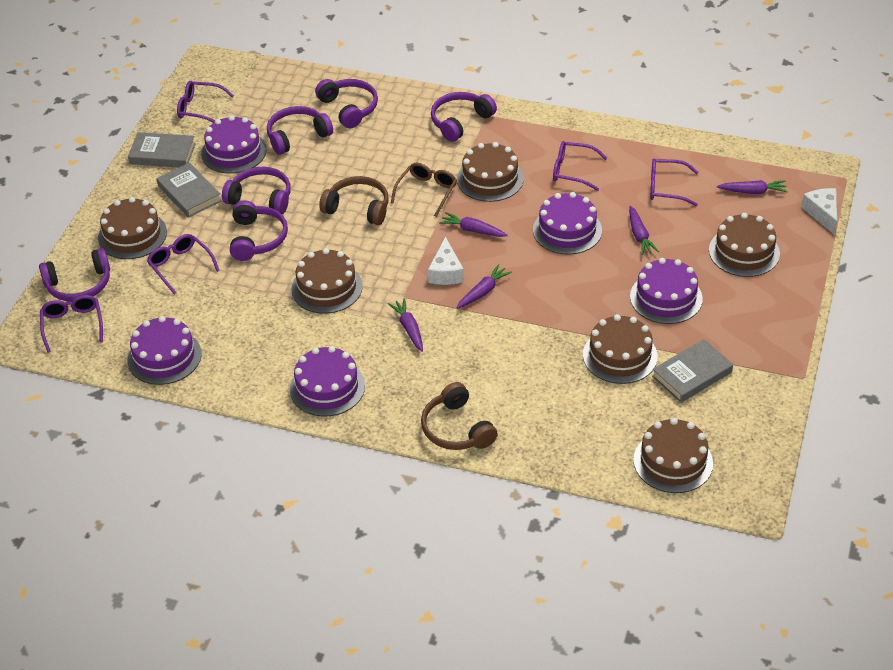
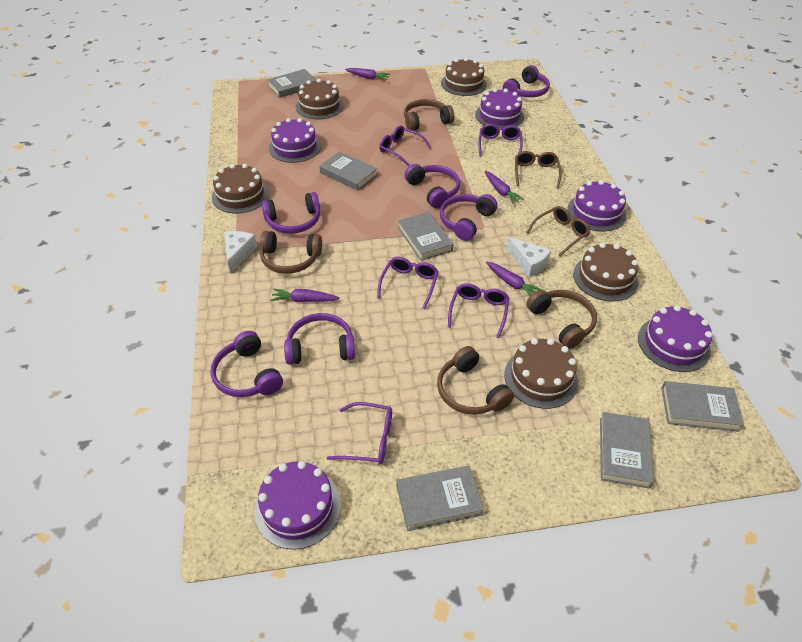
brown cake: [98,197,167,259] [291,248,363,314] [457,142,524,202] [583,314,658,384] [633,418,713,493] [709,213,780,277] = 6 -> [212,164,269,213] [295,79,344,119] [441,58,487,96] [504,338,578,409] [573,243,638,302] = 5
brown glasses: [391,163,457,217] = 1 -> [515,151,562,188] [526,206,590,256] = 2
brown headphones: [319,176,389,225] [421,382,498,450] = 2 -> [260,231,322,274] [404,99,454,130] [437,346,514,415] [526,290,597,349] = 4
grey book: [128,132,196,167] [156,163,222,218] [652,339,733,403] = 3 -> [267,69,317,98] [319,151,378,191] [397,465,484,531] [398,212,454,261] [600,412,654,489] [661,381,744,432] = 6
purple carrot: [388,298,423,352] [439,212,508,237] [457,264,512,309] [629,206,659,255] [717,180,788,194] = 5 -> [271,289,340,302] [345,68,390,80] [485,171,524,204] [486,261,542,296] = 4

